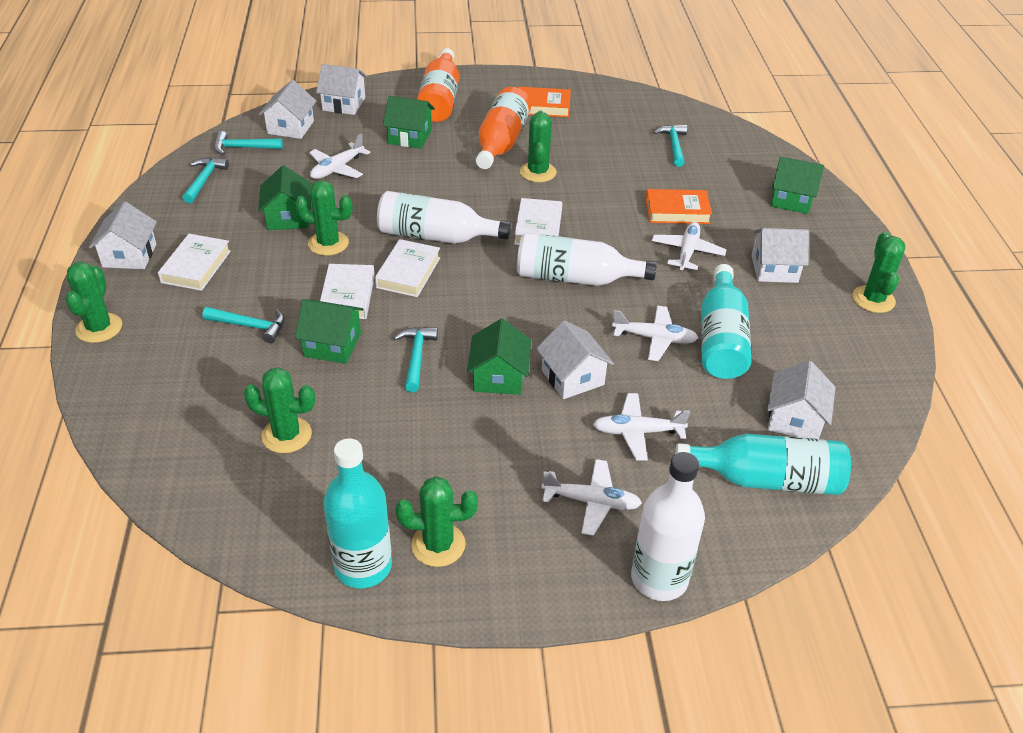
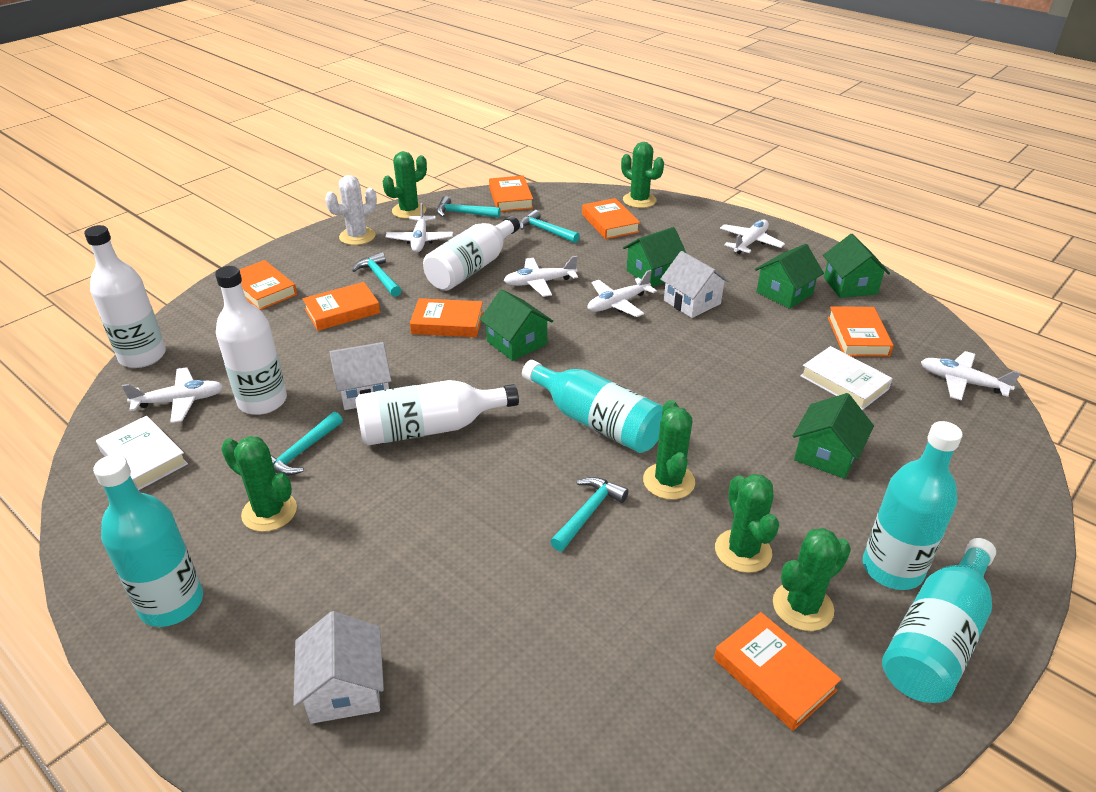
orange book: [518,87,571,117] [646,189,712,224] = 2 -> [239,260,297,310] [303,282,380,331] [410,298,483,337] [489,175,533,212] [582,198,640,239] [714,612,842,731] [828,306,894,357] = 7
orange bottle: [417,48,459,122] [476,87,531,169] = 2 -> none = 0
turquoise bottle: [323,438,392,588] [675,434,851,495] [701,264,752,379] = 3 -> [93,455,203,627] [522,360,663,453] [863,421,963,590] [882,538,996,703] = 4
white book: [158,234,231,291] [320,264,375,319] [375,239,440,297] [514,198,562,245] = 4 -> [96,416,188,491] [800,346,893,410] = 2
white bottle: [377,191,511,244] [517,233,657,286] [631,452,705,601] = 3 -> [84,225,166,368] [215,266,287,415] [355,380,519,446] [423,216,520,291] = 4
white cactus: none = 0 -> [325,175,377,245] = 1
white house: [89,201,157,269] [259,80,316,139] [316,64,367,115] [536,320,614,399] [751,228,809,283] [767,361,836,439] = 6 -> [293,611,384,724] [330,342,392,410] [660,251,730,318] = 3
white plane: [309,134,371,179] [541,459,642,536] [593,393,690,461] [612,305,698,361] [652,222,726,270] = 5 -> [122,367,223,423] [386,203,453,252] [504,256,578,297] [588,270,657,317] [720,219,785,254] [921,351,1021,401] = 6

